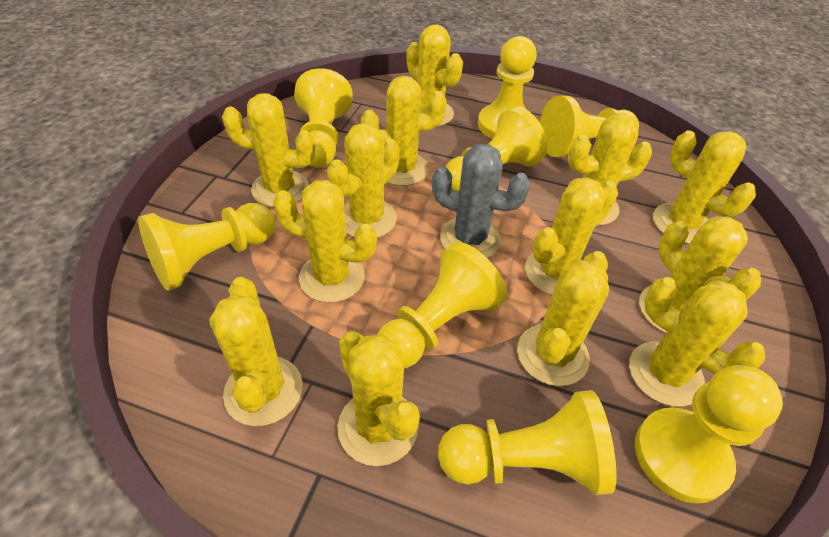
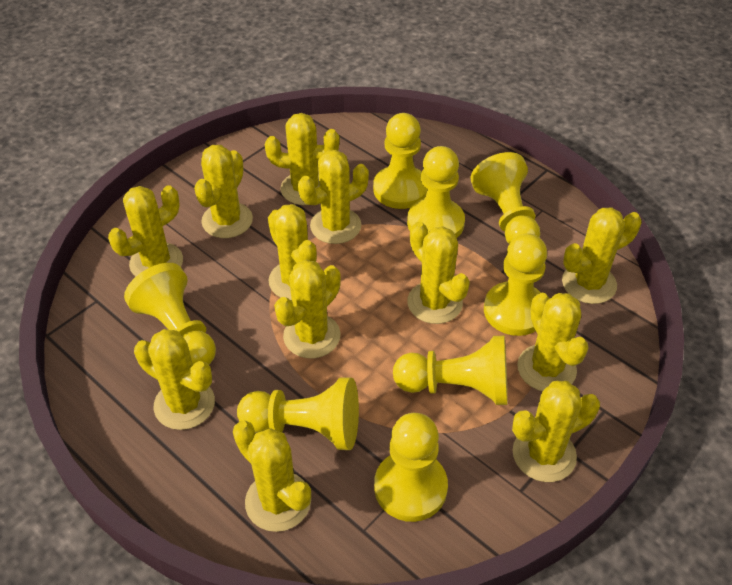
grey cactus: [432,144,530,258] = 1 -> none = 0
yellow cactus: [209,277,303,426] [222,93,315,207] [273,180,377,303] [327,123,400,238] [337,331,420,466] [361,76,447,186] [407,24,463,126] [517,251,609,386] [525,177,618,295] [568,114,652,225] [629,277,765,407] [639,216,761,333] [653,131,756,244] = 13 -> [108,185,183,277] [134,329,215,430] [194,145,253,238] [233,421,311,532] [265,113,340,205] [268,204,317,300] [274,260,341,358] [298,150,369,244] [407,222,470,324] [512,381,600,482] [517,293,589,391] [562,207,641,304] = 12

